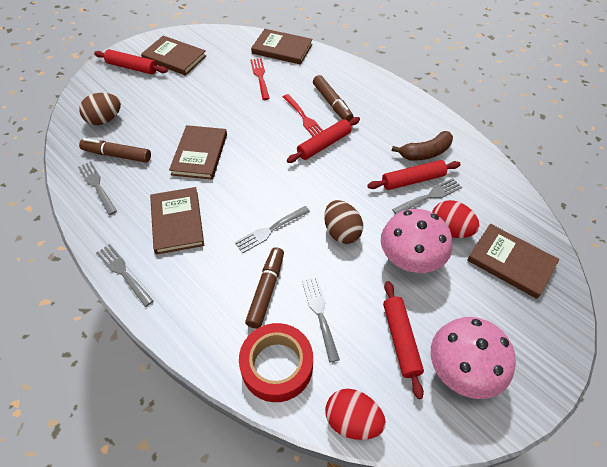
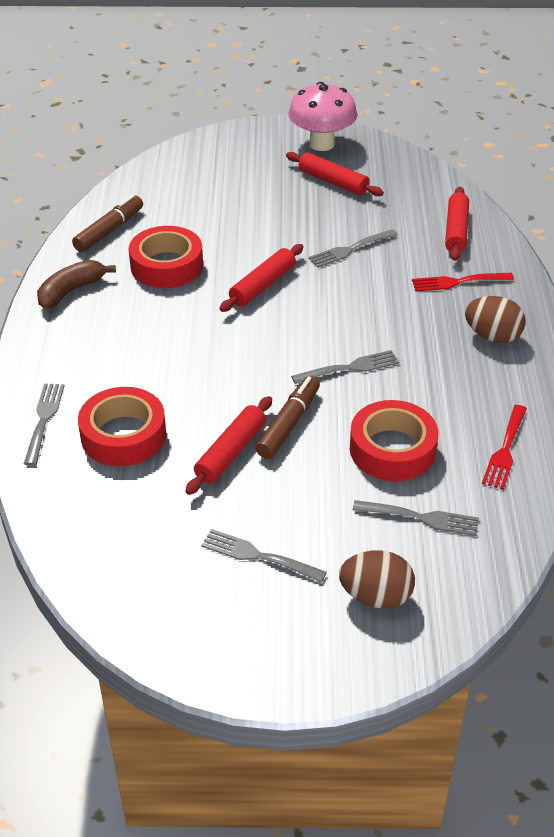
brown book: [141,36,206,76] [150,187,204,255] [169,125,227,180] [251,29,313,65] [467,224,559,299] = 5 -> none = 0
brown marker: [79,138,151,163] [245,247,284,329] [313,75,353,122] = 3 -> [72,195,143,252] [256,376,320,459] = 2
pink mushroom: [381,209,452,273] [431,317,516,399] = 2 -> [288,82,357,151] = 1
red egg: [325,389,386,440] [432,200,479,238] = 2 -> none = 0
red tape: [239,323,313,402] = 1 -> [78,387,166,466] [129,226,203,288] [350,400,438,481] = 3

